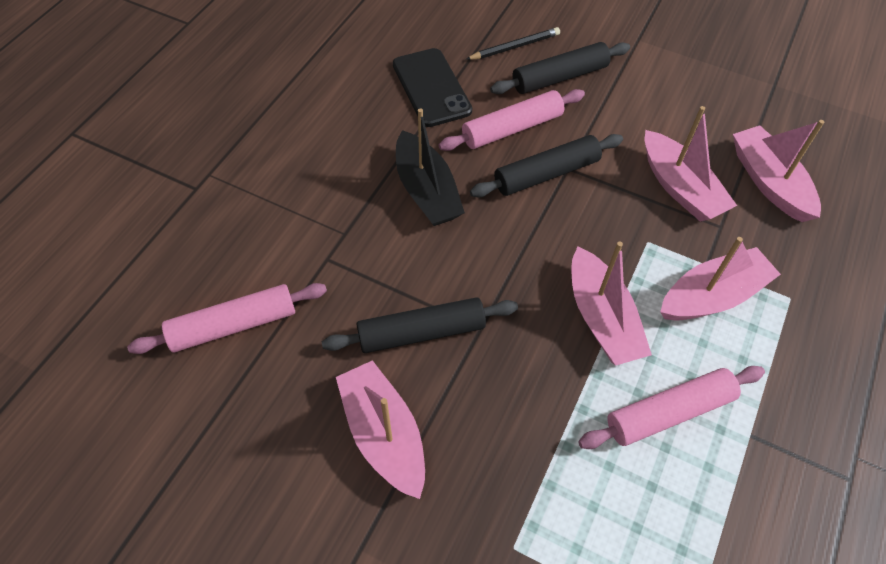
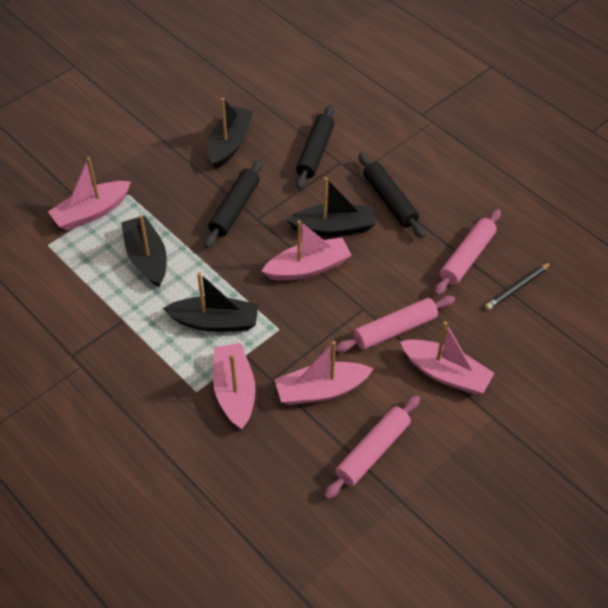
black boat: [396,108,465,226] = 1 -> [121,215,167,287] [163,272,258,332] [208,98,253,169] [286,177,376,237] = 4
black phone: [393,48,472,127] = 1 -> none = 0

